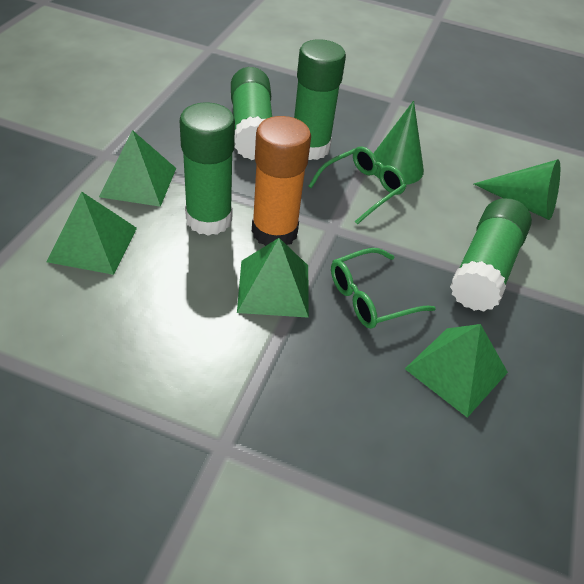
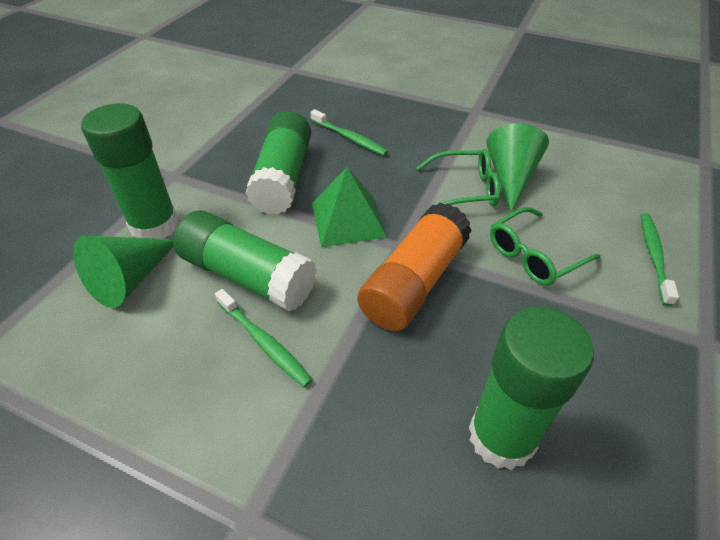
green pyramid: [46,192,137,275] [99,130,176,207] [237,238,309,318] [405,324,508,418] = 4 -> [312,167,387,247] = 1
green toothbrush: none = 0 -> [215,289,313,387] [310,109,388,156] [641,213,679,306] = 3

